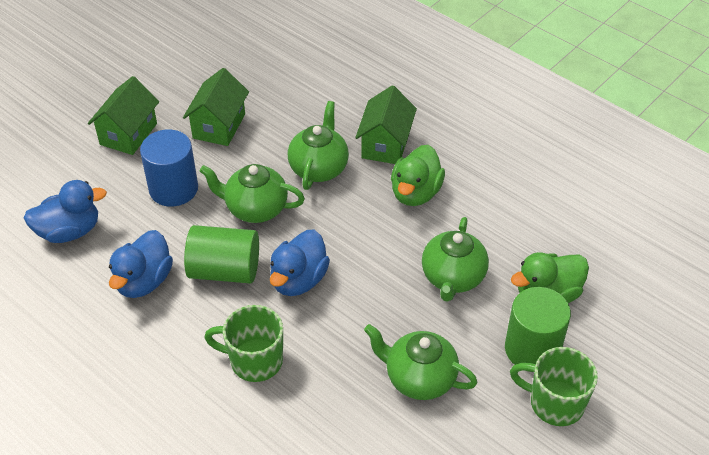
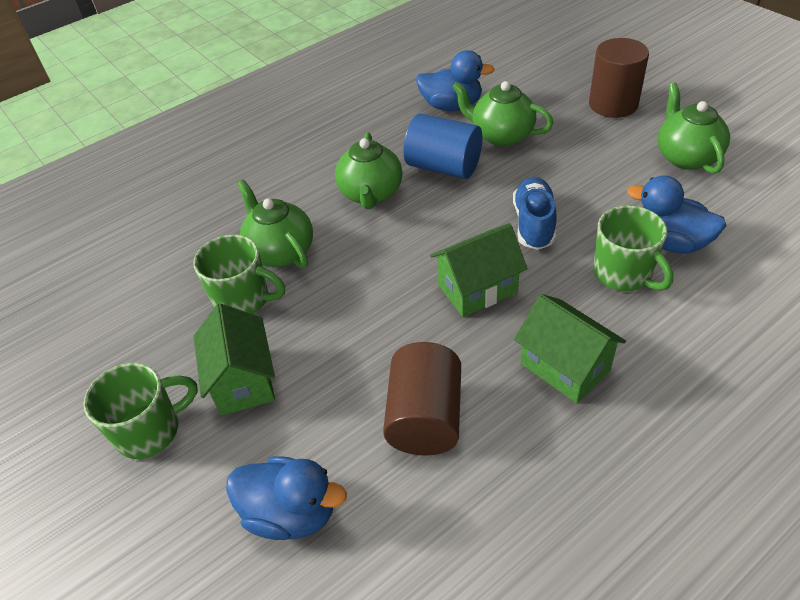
blue shoe: none = 0 -> [513,177,556,250] = 1
brown cylinder: none = 0 -> [383,342,461,456] [589,38,649,118] = 2
green cylinder: [184,225,259,283] [505,287,571,372] = 2 -> none = 0
green duck: [391,145,445,206] [511,252,589,303] = 2 -> none = 0
green mug: [204,305,283,382] [510,347,598,426] = 2 -> [83,363,198,459] [193,234,285,314] [594,205,673,291] = 3

